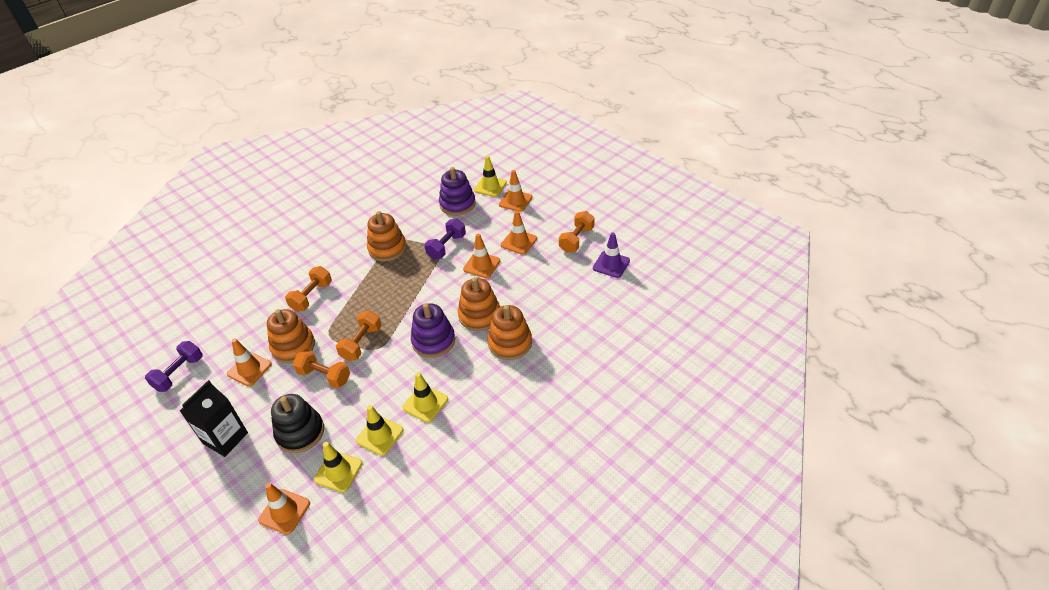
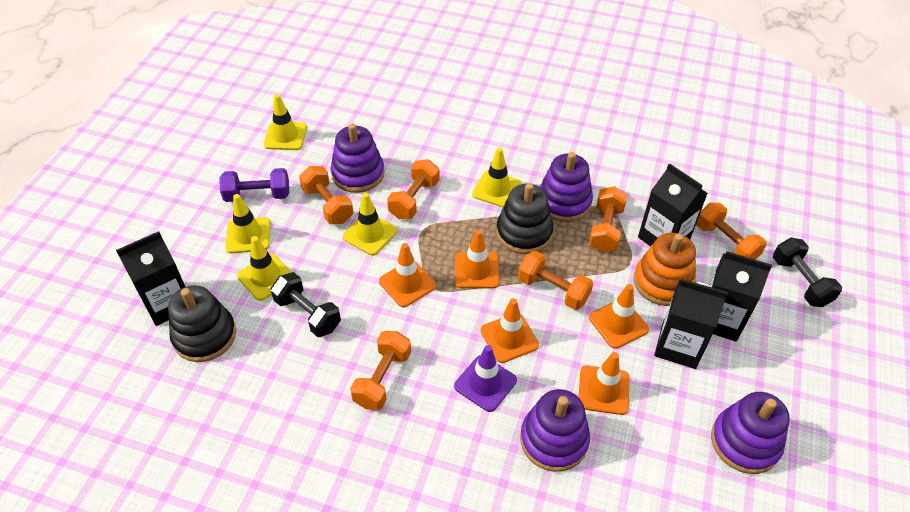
black carton: [180,380,248,457] = 1 -> [116,231,185,326] [638,163,708,247] [654,279,728,369] [709,251,772,342] = 4
black dumbbell: none = 0 -> [271,272,341,337] [773,237,842,307] = 2
black stacking toy: [271,394,324,453] = 1 -> [168,285,236,362] [496,183,553,254] = 2
orange dumbbell: [285,266,332,312] [293,349,350,389] [336,310,382,361] [559,211,595,253] = 4 -> [299,166,353,224] [350,331,411,410] [387,159,440,219] [518,251,593,310] [589,186,627,252] [696,203,767,260] = 6
orange stacking toy: [267,309,315,363] [367,211,407,262] [458,277,500,331] [488,305,532,360] = 4 -> [634,233,696,306] = 1
purple dumbbell: [145,341,203,392] [425,218,466,259] = 2 -> [219,168,289,202] = 1
purple stacking toy: [411,303,455,358] [439,167,476,216] = 2 -> [331,124,385,193] [520,389,590,472] [540,152,593,222] [711,392,790,474] = 4
yellow traffic cone: [314,442,362,493] [356,405,403,456] [402,372,448,423] [474,156,507,197] = 4 -> [226,194,271,253] [237,236,292,301] [264,94,307,150] [343,193,397,255] [472,147,521,208] = 5

